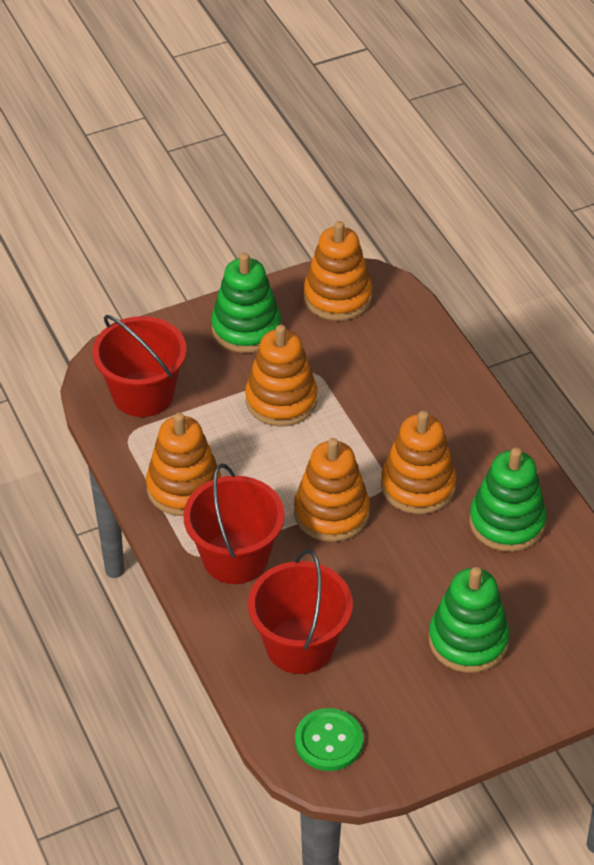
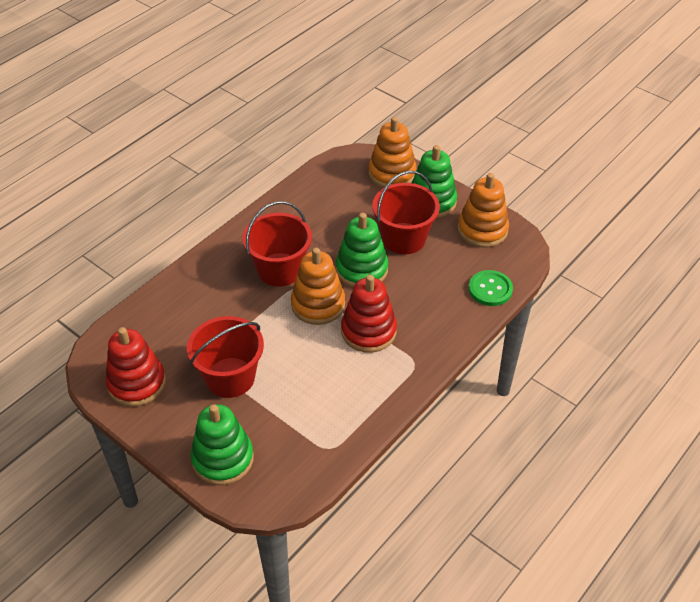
orange stacking toy: [146,413,221,516] [245,325,317,427] [294,438,370,542] [304,221,372,321] [381,411,456,514] = 5 -> [291,248,345,325] [369,117,417,188] [458,173,509,248] = 3
red stacking toy: none = 0 -> [105,327,166,407] [341,275,397,353] = 2

